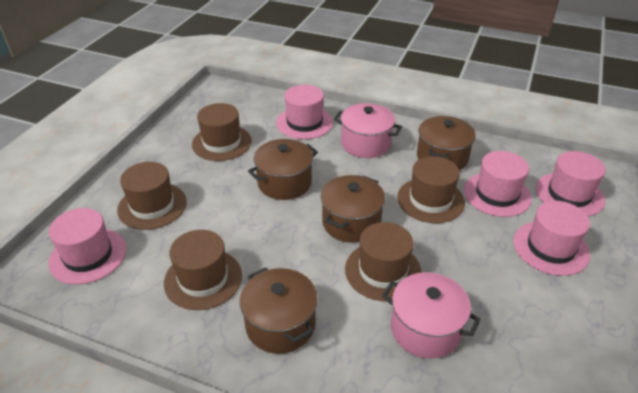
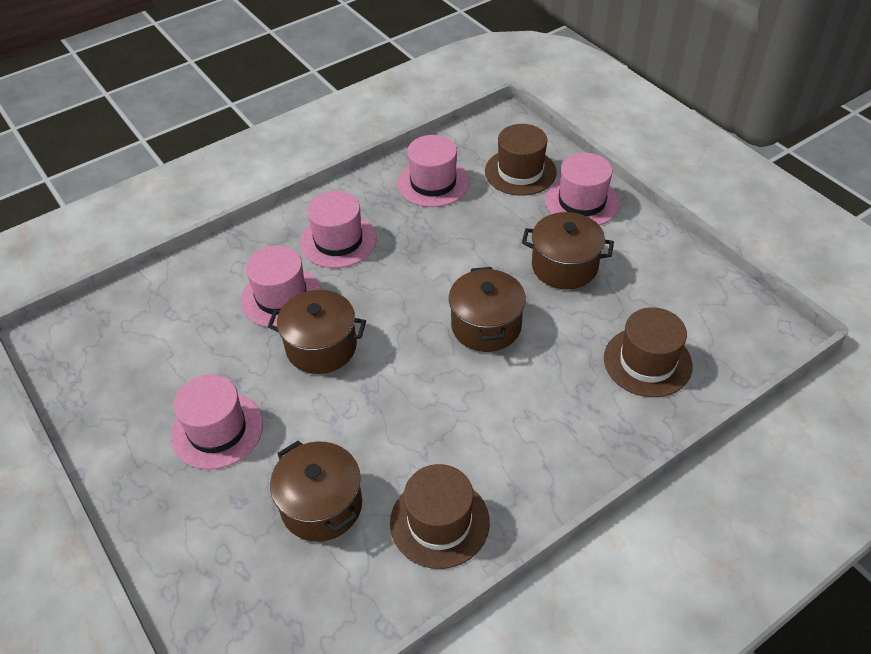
brown hat: [117,162,187,230] [164,230,242,310] [192,103,252,161] [345,222,422,301] [397,156,465,223] = 5 -> [390,464,490,569] [485,124,557,196] [604,307,693,397] = 3
pink pot: [334,103,402,158] [382,272,481,359] = 2 -> none = 0

